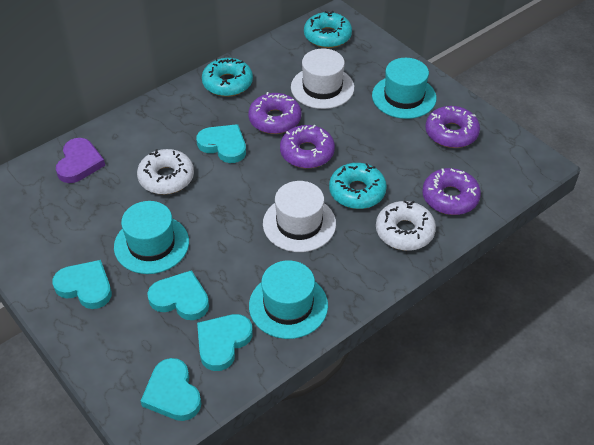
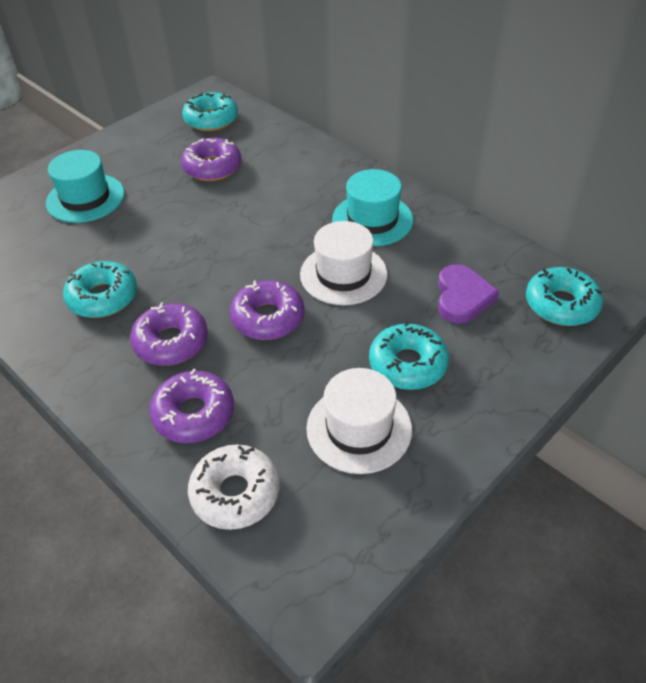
turquoise donut: [202,58,253,97] [304,11,352,48] [329,163,387,209] = 3 -> [63,261,137,318] [182,92,238,131] [369,321,449,390] [526,267,603,326] = 4
turquoise hat: [114,201,189,274] [249,260,328,339] [372,58,436,119] = 3 -> [46,150,125,223] [332,169,413,246] = 2
turquoise heart: [52,260,112,309] [141,358,201,421] [147,270,209,320] [196,124,246,163] [197,314,253,371] = 5 -> none = 0
white donut: [137,149,194,195] [376,200,436,251] = 2 -> [188,444,280,530] = 1

